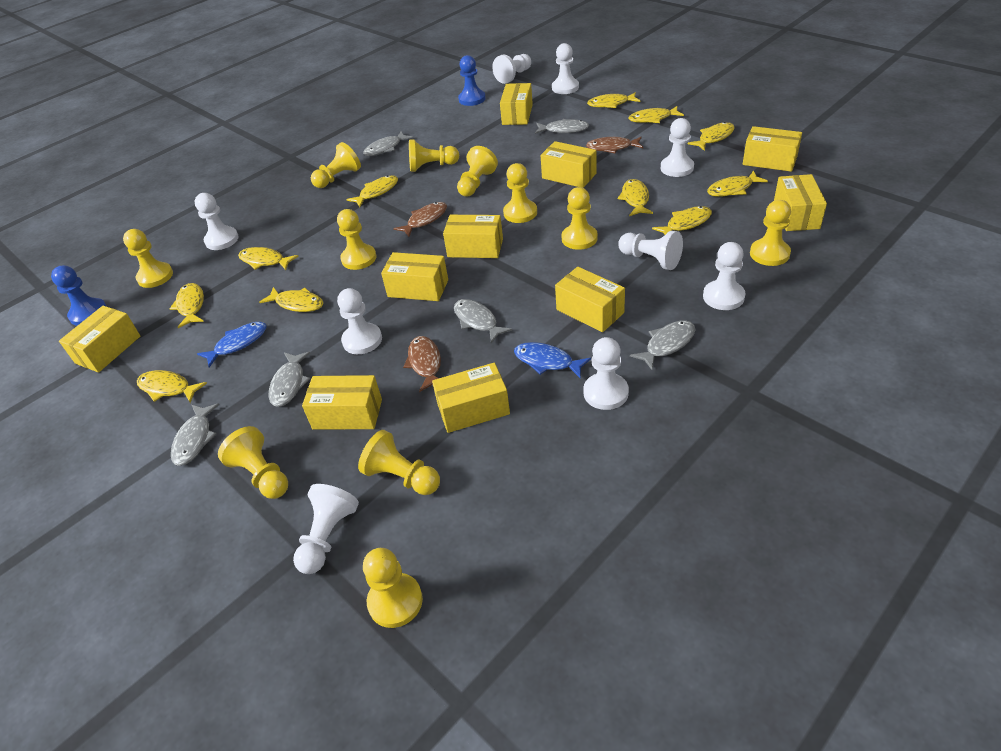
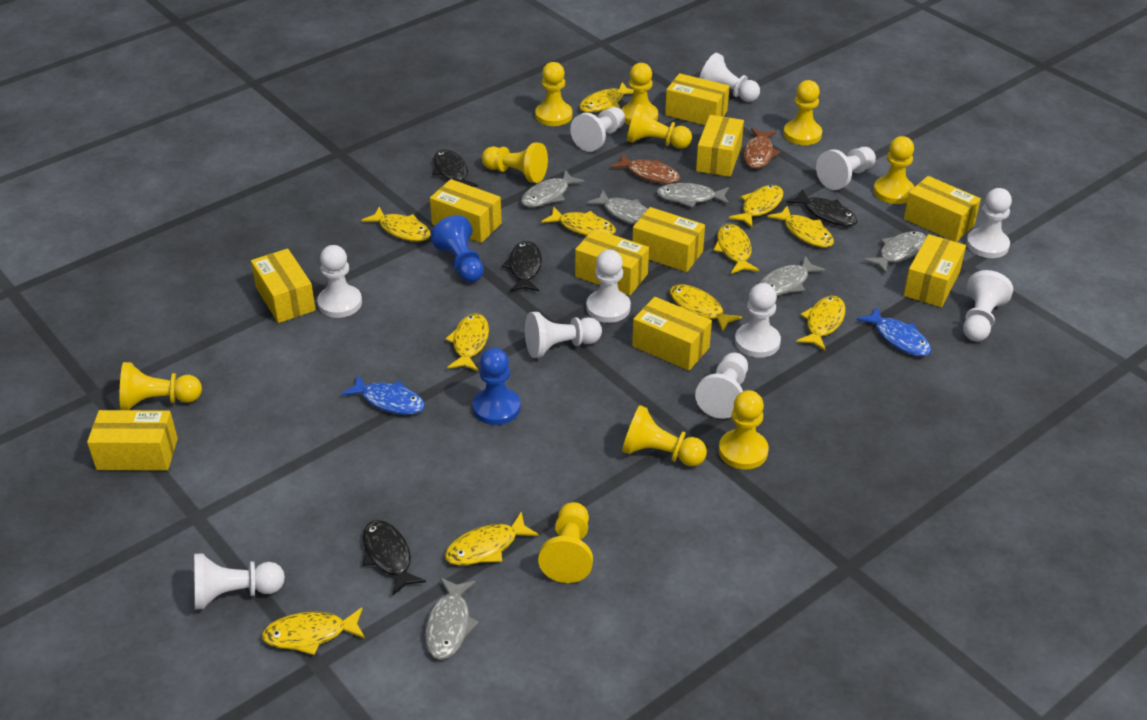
black fish: none = 0 -> [363,520,426,596] [433,149,478,187] [502,241,542,291] [786,189,857,227] = 4
brown fish: [394,202,447,237] [403,336,441,392] [586,137,643,153] = 3 -> [610,154,680,184] [743,128,780,169] = 2
white pawn: [195,193,239,250] [293,484,359,574] [337,288,382,354] [492,54,531,84] [552,43,579,94] [583,337,629,410] [618,231,683,270] [661,118,694,177] [703,242,746,310] = 9 -> [194,553,285,609] [317,245,362,318] [525,312,602,358] [570,107,625,152] [586,250,631,323] [695,353,748,419] [699,53,760,102] [735,283,781,358] [816,147,876,190] [963,270,1013,342] [966,188,1012,258] = 11
yellow pawn: [123,229,173,288] [218,426,288,499] [311,142,361,188] [337,209,377,270] [358,430,440,495] [363,548,423,628] [409,139,459,172] [457,146,498,197] [503,163,537,223] [562,187,598,250] [750,200,791,266] = 11 -> [120,362,202,410] [482,142,548,183] [535,62,573,126] [538,502,593,583] [621,63,658,125] [622,405,707,466] [627,104,692,149] [719,390,769,470] [784,80,822,145] [873,136,914,204] = 10

